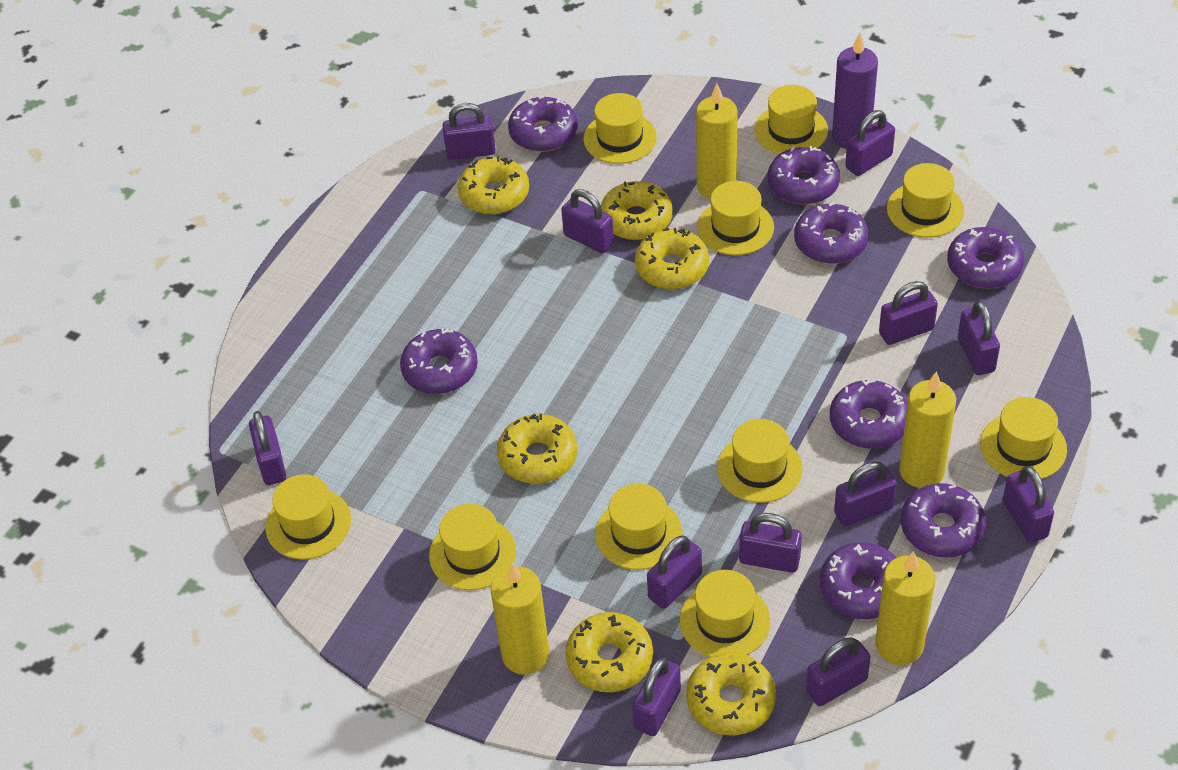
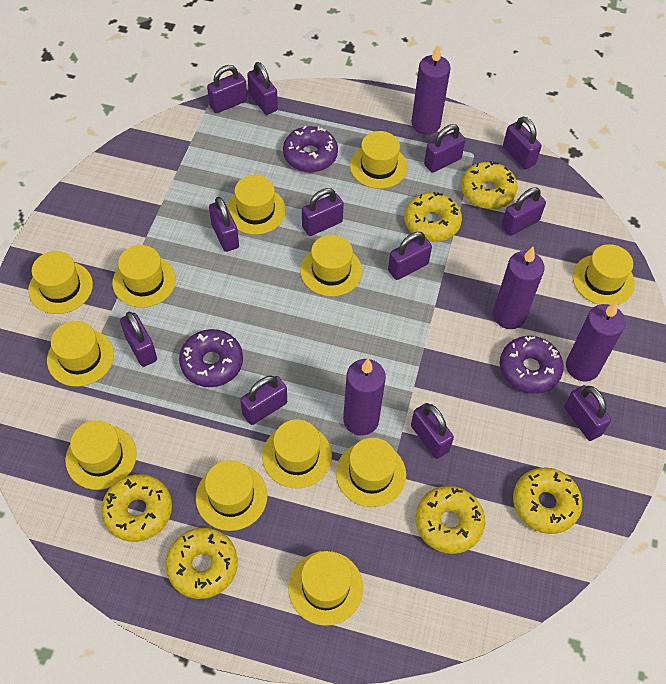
purple candle: [832,33,878,149] = 1 -> [343,359,386,436] [411,45,451,135] [493,247,544,329] [566,301,626,381] = 4
purple donut: [400,328,478,394] [508,95,578,152] [768,146,840,204] [794,202,869,264] [820,542,896,619] [830,379,908,449] [901,483,986,558] [947,227,1024,289] = 8 -> [179,329,243,387] [283,126,338,172] [500,336,564,394] = 3
yellow candle: [491,563,550,675] [696,83,738,199] [875,551,935,665] [899,371,956,488] = 4 -> none = 0
yellow hat: [266,474,351,560] [429,504,516,590] [584,93,657,164] [595,484,683,570] [680,570,771,657] [697,181,774,255] [717,419,803,503] [755,85,828,154] [887,163,964,238] [980,397,1067,479] = 10 -> [28,251,93,314] [47,321,114,387] [65,420,137,490] [112,245,176,308] [196,460,267,531] [227,175,286,235] [262,419,332,489] [288,551,363,626] [300,235,362,297] [336,438,406,507] [350,131,408,189] [573,244,635,305] = 12

